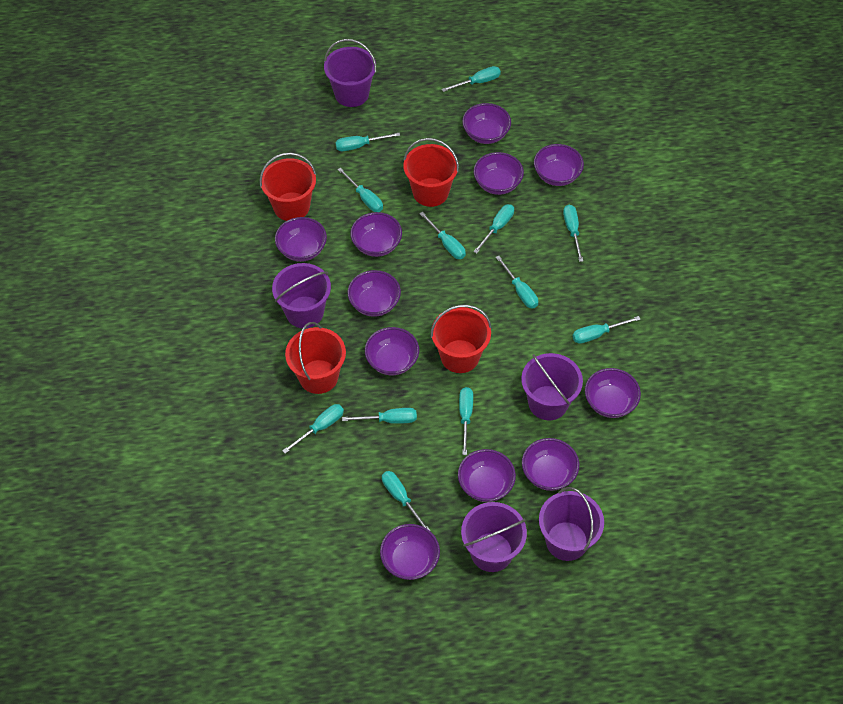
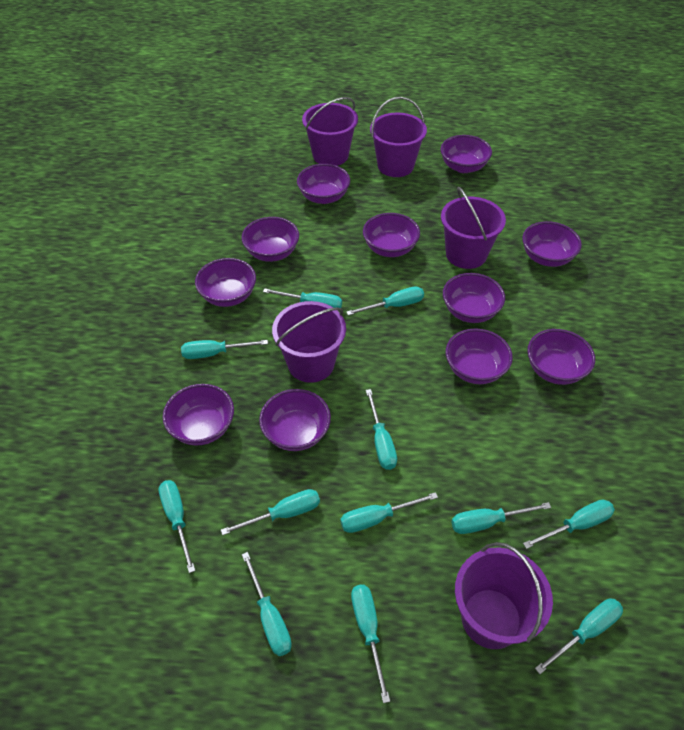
red bucket: [260,153,316,221] [285,322,346,394] [403,138,459,207] [431,305,492,373] = 4 -> none = 0

